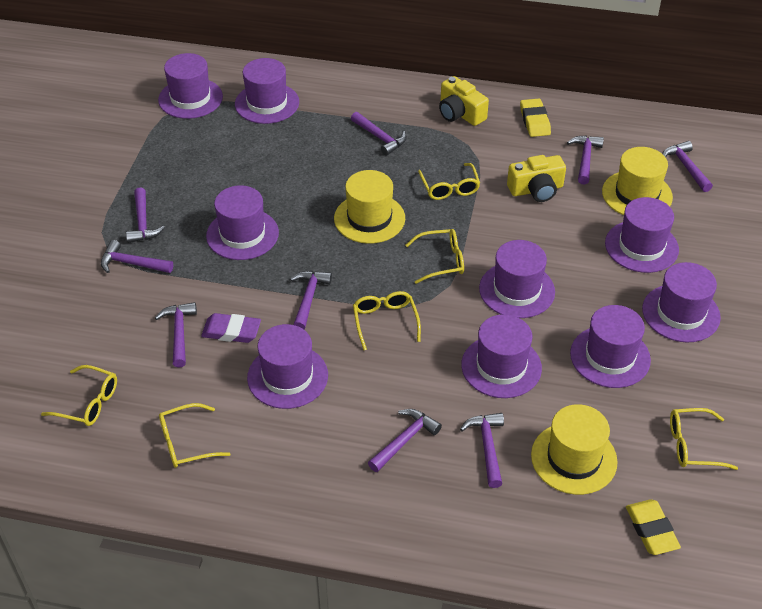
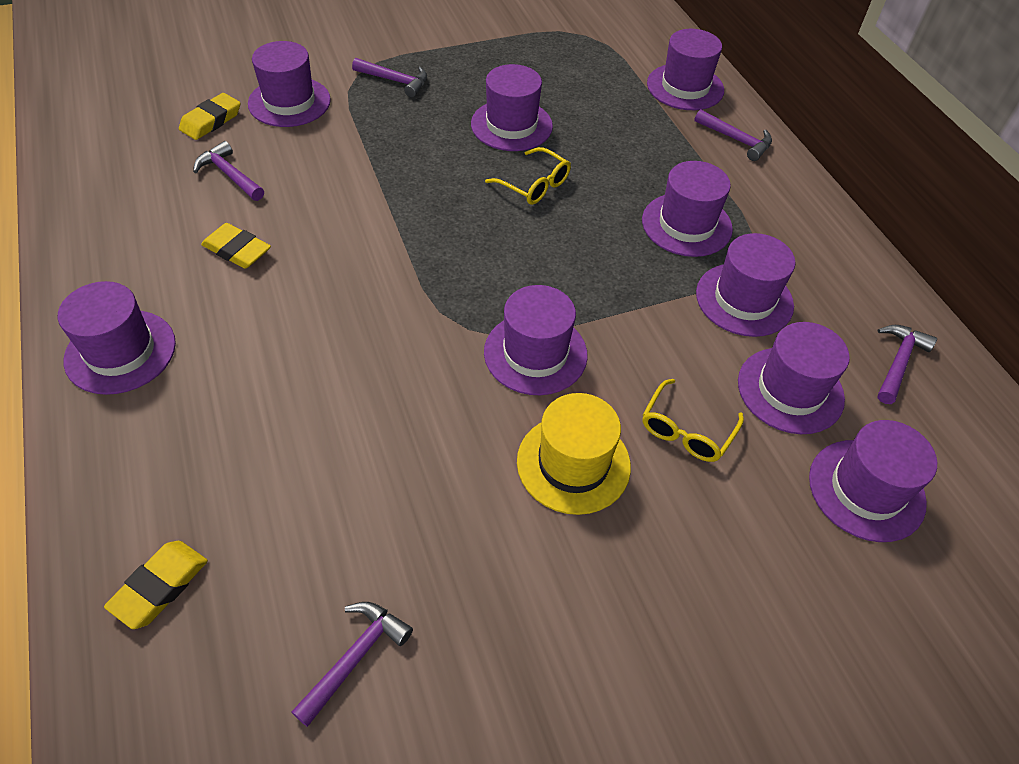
purple eraser: [201,313,261,343] = 1 -> none = 0
purple hammer: [101,240,173,273] [126,187,165,243] [155,302,197,368] [290,271,332,330] [351,112,407,156] [368,409,442,472] [460,413,504,488] [567,135,604,185] [662,141,713,192] = 9 -> [193,141,264,201] [291,602,413,727] [352,58,427,98] [694,109,772,161] [878,325,937,404] = 5
yellow camera: [439,76,489,126] [507,155,566,202] = 2 -> none = 0
yellow eraser: [520,99,551,137] [626,499,681,555] = 2 -> [104,541,208,629] [179,93,241,140] [201,223,271,269] = 3
yellow glasses: [41,365,117,426] [159,403,230,468] [353,291,421,350] [405,229,464,284] [418,163,480,200] [670,408,738,470] = 6 -> [485,147,571,205] [643,379,744,462] = 2
yellow hat: [334,170,405,244] [531,404,618,495] [602,147,673,215] = 3 -> [517,393,631,515] = 1

